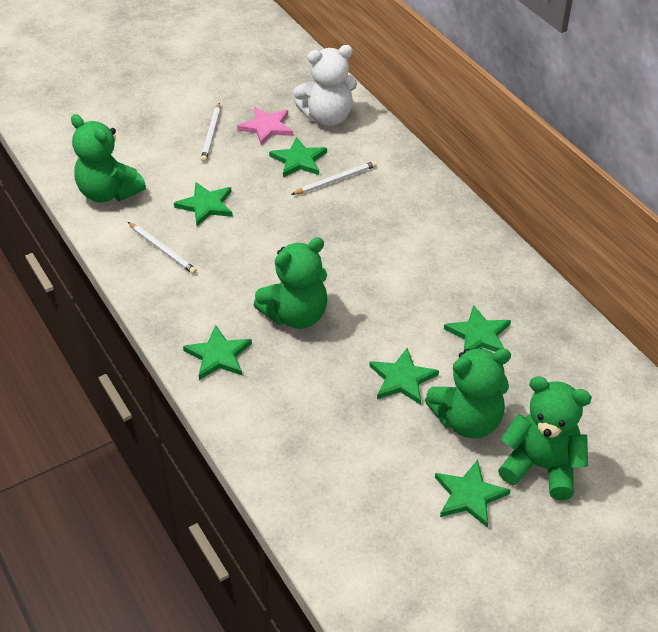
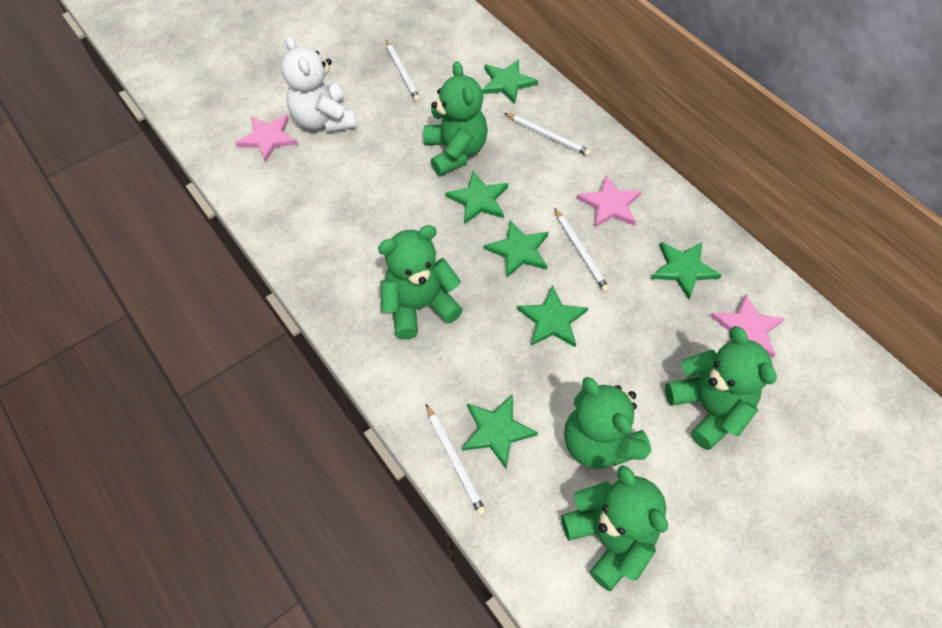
green teddy bear: [71,114,146,203] [254,237,327,329] [425,348,511,438] [498,376,592,500] = 4 -> [378,225,463,340] [424,61,488,176] [561,465,668,591] [564,377,651,469] [665,326,777,450] = 5
pink star: [237,107,293,145] = 1 -> [236,115,298,163] [577,175,642,228] [710,294,785,358] = 3
white pencil: [128,222,197,274] [201,103,220,162] [291,161,377,195] = 3 -> [386,40,420,102] [426,404,486,516] [505,113,591,156] [554,208,610,292] = 4

